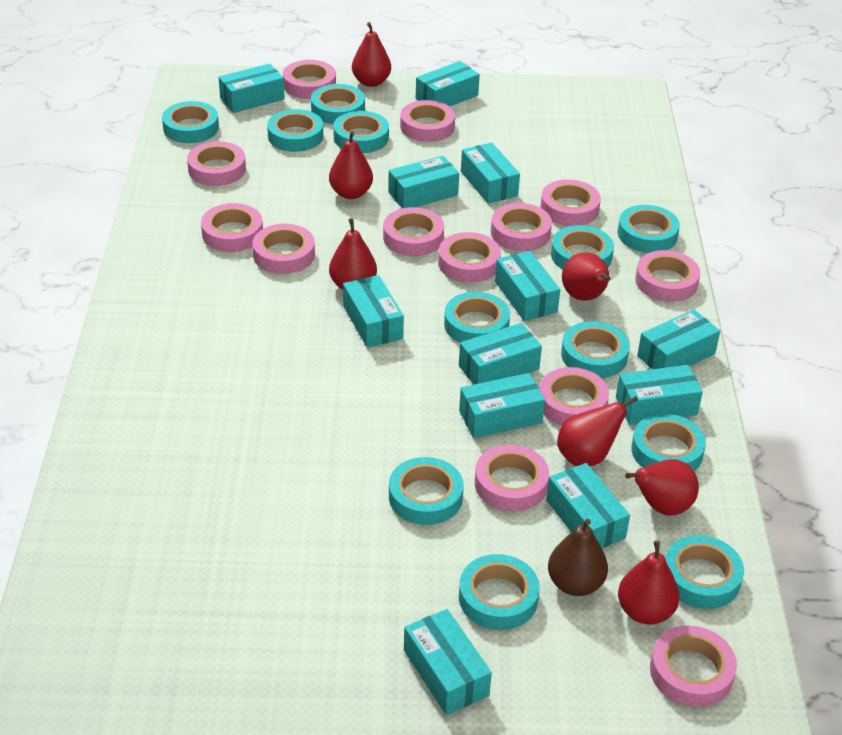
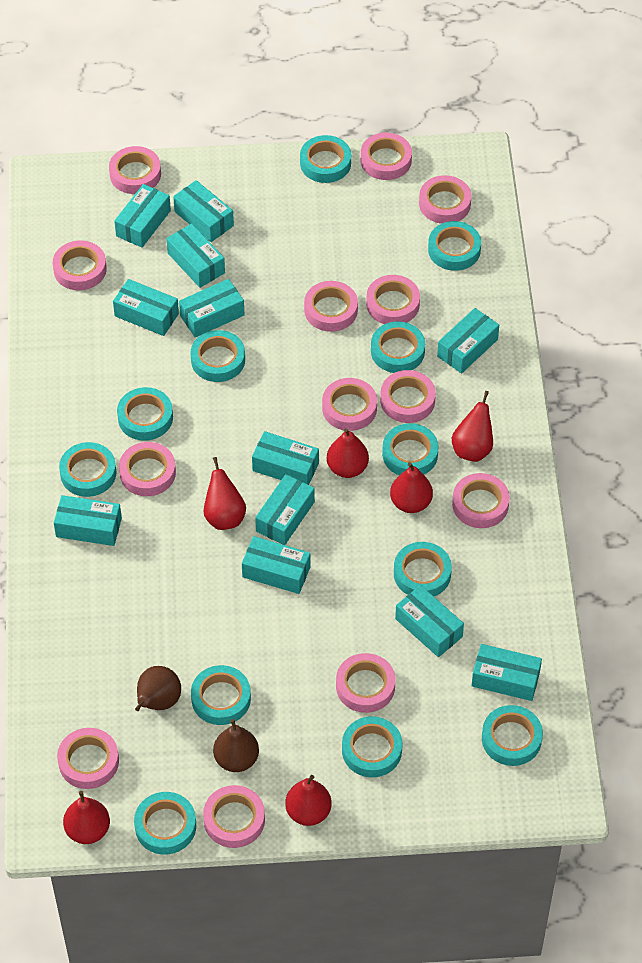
brown pear: [548,519,608,596] = 1 -> [135,666,181,711] [213,719,259,772] = 2
red pear: [329,131,373,199] [329,218,377,290] [352,22,391,87] [557,396,638,466] [562,252,611,301] [618,540,680,624] [625,459,699,516] = 7 -> [63,791,110,844] [204,457,246,530] [285,775,332,826] [327,428,369,478] [390,462,433,513] [452,391,493,462] = 6

